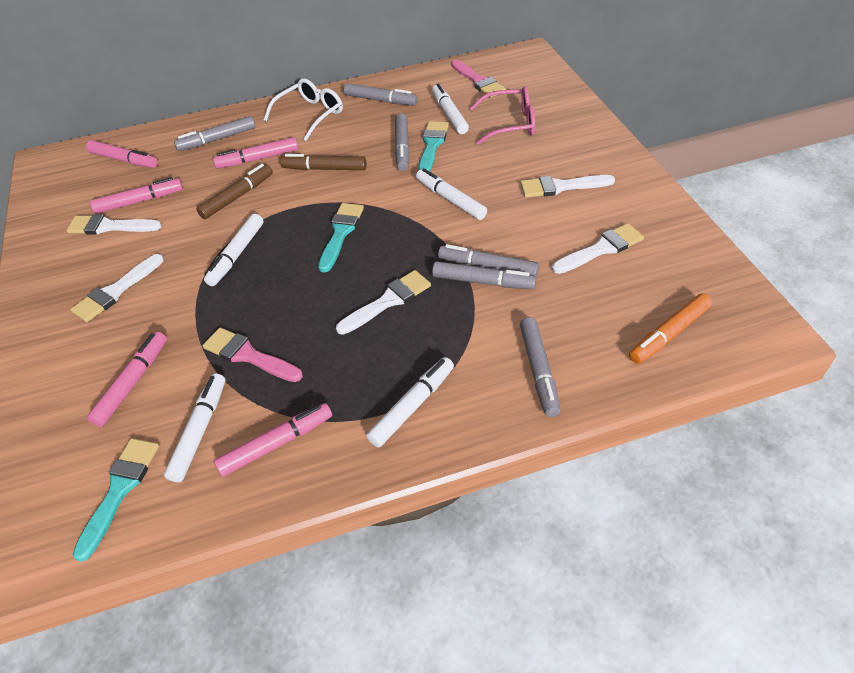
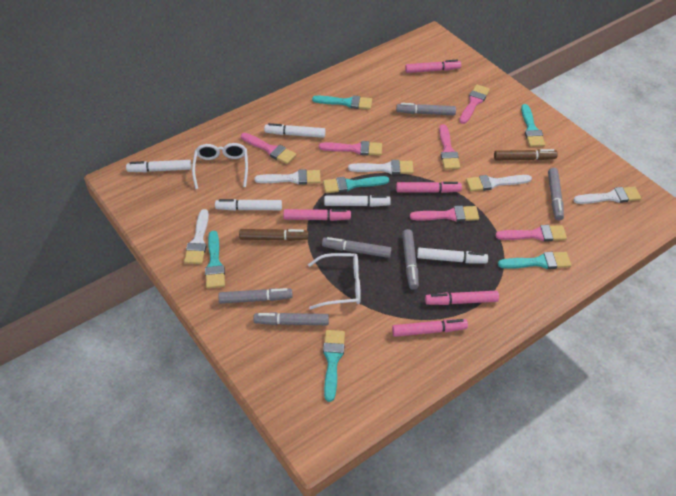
orange marker: [629,293,712,364] = 1 -> none = 0
pink brush: [203,327,303,382] [451,60,506,98] = 2 -> [241,133,296,164] [319,141,382,156] [410,206,479,222] [439,124,460,169] [459,85,490,124] [495,225,567,242] = 6
pink glasses: [470,86,535,145] = 1 -> none = 0
turquoise brush: [73,438,159,562] [318,203,364,272] [418,121,449,171] = 3 -> [205,231,225,289] [312,95,372,109] [323,176,389,193] [323,330,345,402] [498,252,571,269] [521,104,545,147] = 6
white glasses: [264,78,343,141] = 1 -> [192,143,248,189] [308,253,361,310] = 2

